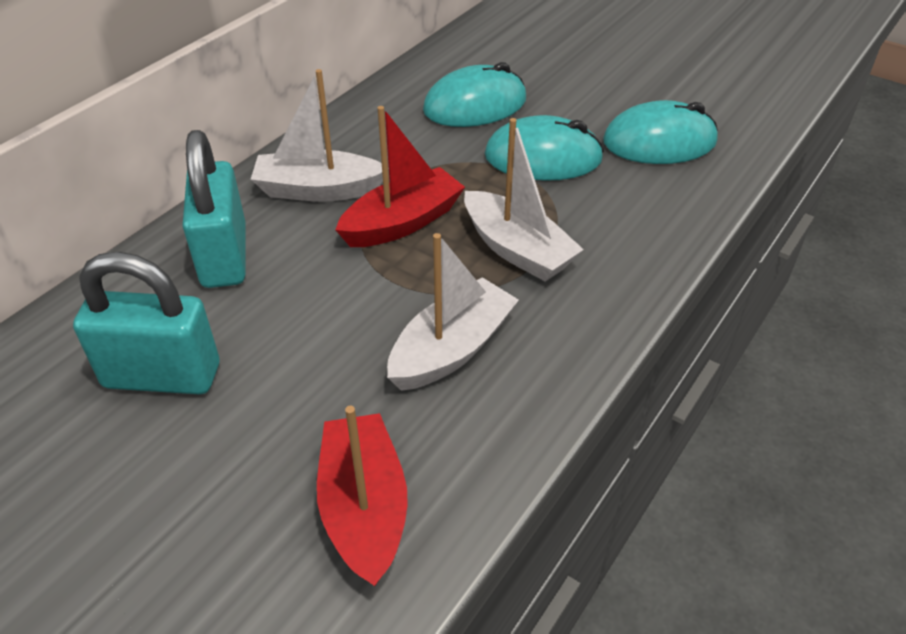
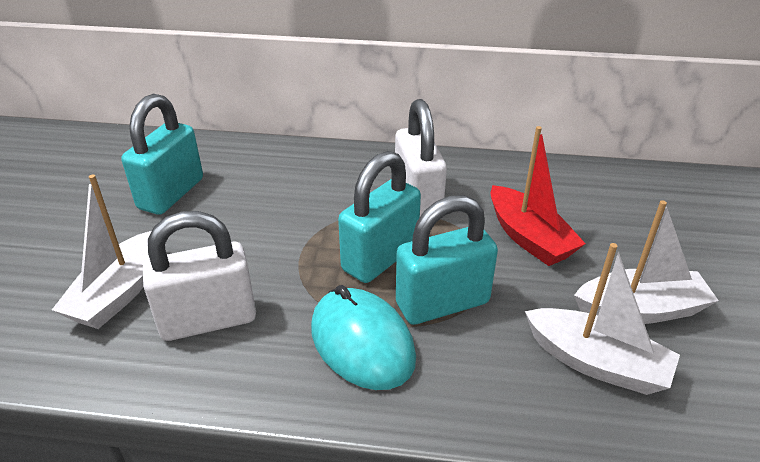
red boat: [317,406,408,587] [335,106,465,247] = 2 -> [491,126,586,266] = 1
turquoise mouse: [423,62,526,127] [485,115,604,181] [603,100,718,164] = 3 -> [311,285,416,390] = 1
turquoise padlock: [73,252,219,394] [182,130,246,288] = 2 -> [121,94,203,215] [338,151,421,283] [396,195,498,325] = 3
white padlock: none = 0 -> [143,211,256,341] [395,99,447,216] = 2

